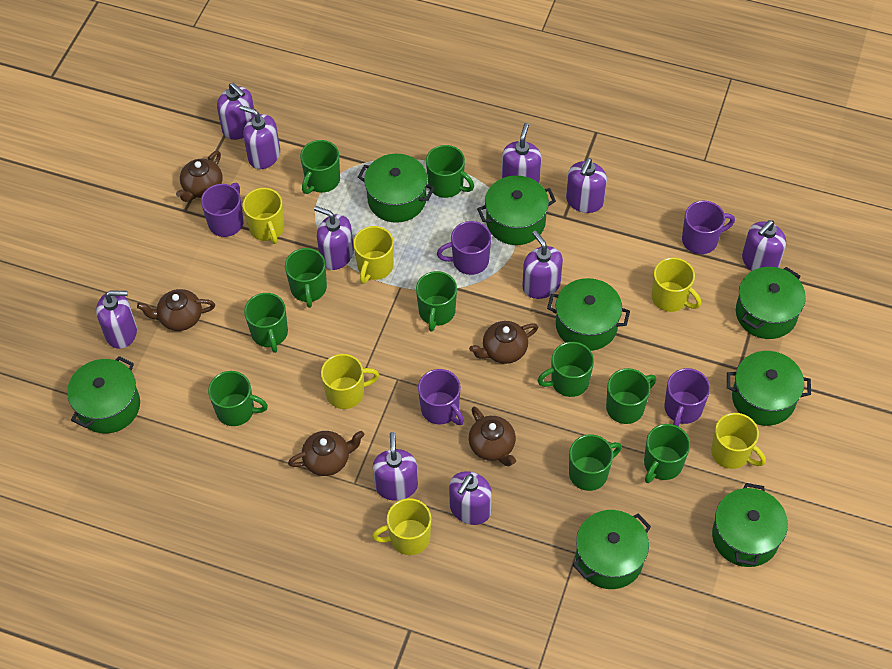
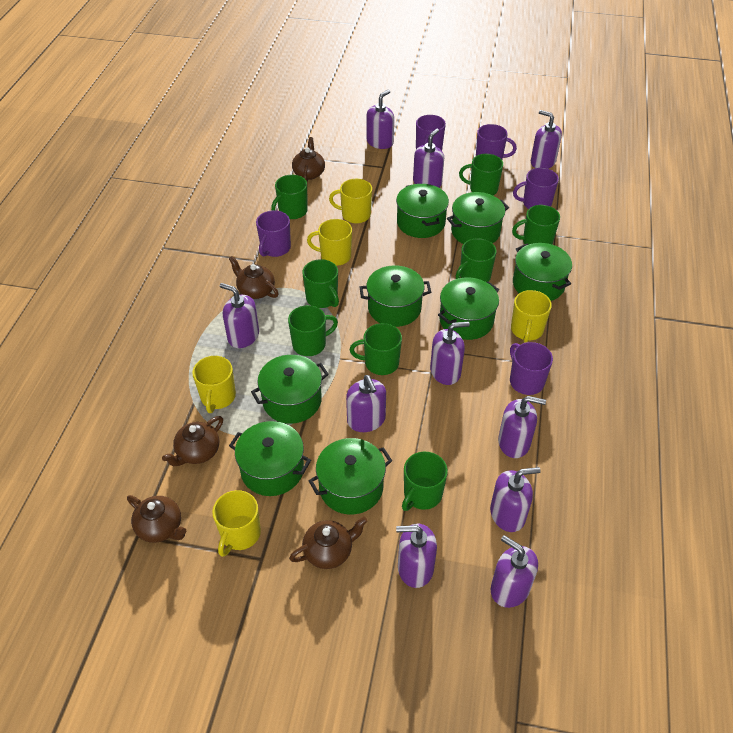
green mug: [208,371,268,426] [244,293,288,353] [285,248,327,308] [300,140,340,194] [416,271,457,332] [426,145,474,198] [537,342,594,397] [569,435,622,491] [606,368,656,424] [644,424,690,483] = 10 -> [271,175,308,219] [288,305,338,356] [302,259,339,308] [350,323,402,375] [402,452,448,511] [456,238,497,282] [459,154,503,195] [512,205,560,245] = 8
yellow mug: [243,188,285,244] [321,354,379,409] [353,226,394,284] [372,498,431,555] [651,257,701,312] [711,413,766,469] = 6 -> [192,356,236,413] [212,490,261,557] [307,219,352,266] [329,179,372,223] [511,290,552,343] = 5

